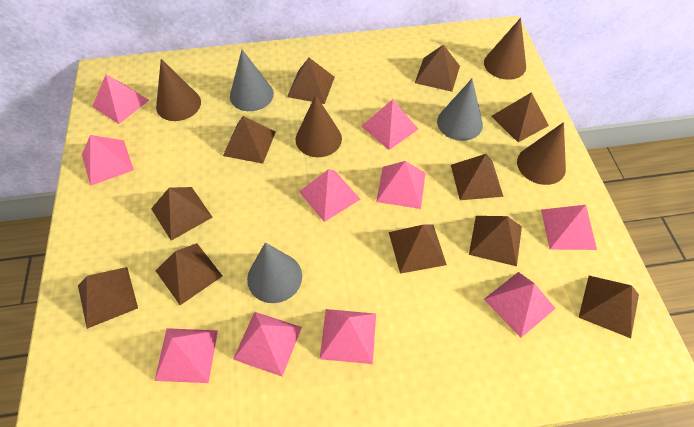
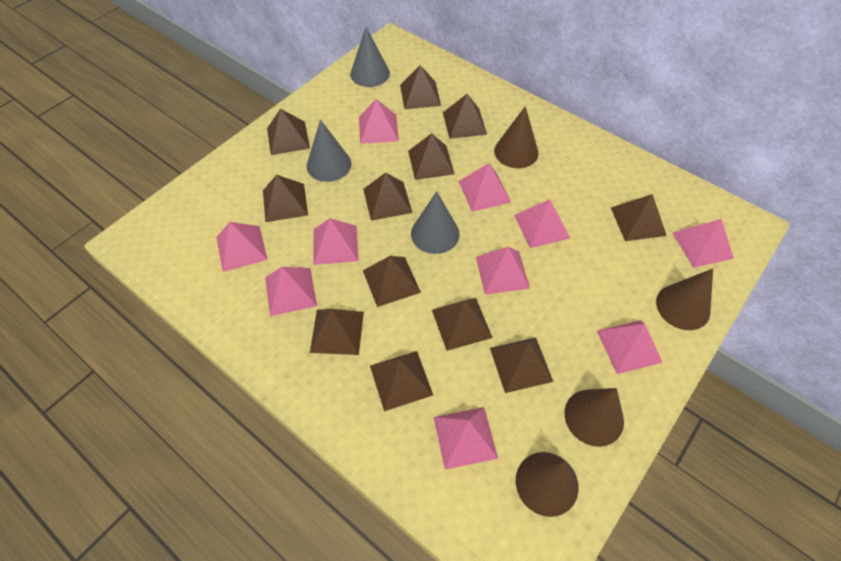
brown pyramid: [78,267,138,329] [151,187,213,241] [155,243,222,305] [223,116,276,164] [287,58,335,104] [389,224,447,274] [415,45,460,92] [451,154,504,200] [469,216,522,266] [491,92,549,142] [579,276,639,338] = 11 -> [263,174,308,222] [267,109,310,155] [310,309,364,355] [363,173,412,221] [363,256,421,307] [370,351,433,411] [400,65,441,109] [408,133,454,180] [432,298,493,351] [443,94,487,139] [490,338,553,393] [611,194,667,241] = 12

